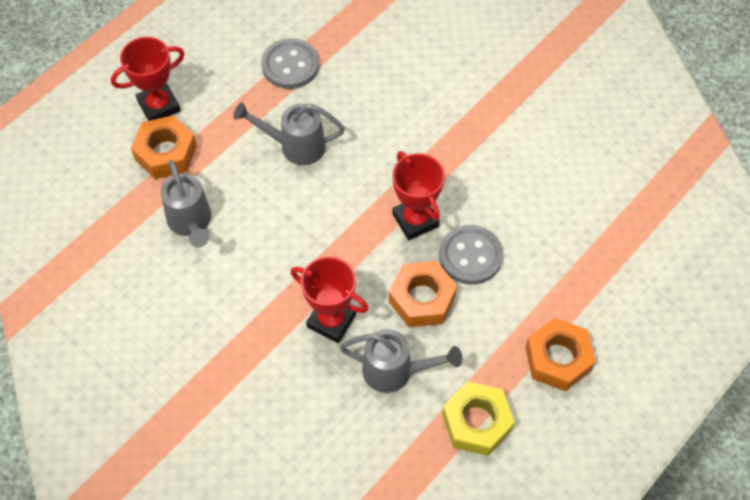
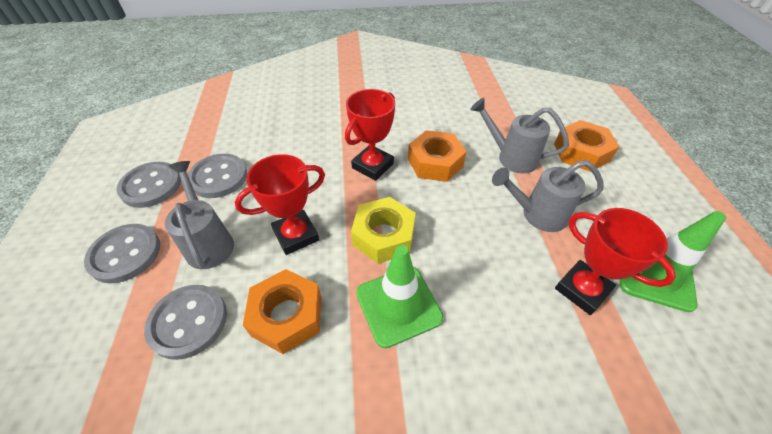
green traffic cone: none = 0 -> [356,245,443,348] [619,211,726,312] = 2
grey button: [261,38,319,89] [439,225,503,285] = 2 -> [84,224,160,284] [117,162,181,208] [144,285,227,360] [188,154,247,198] = 4

